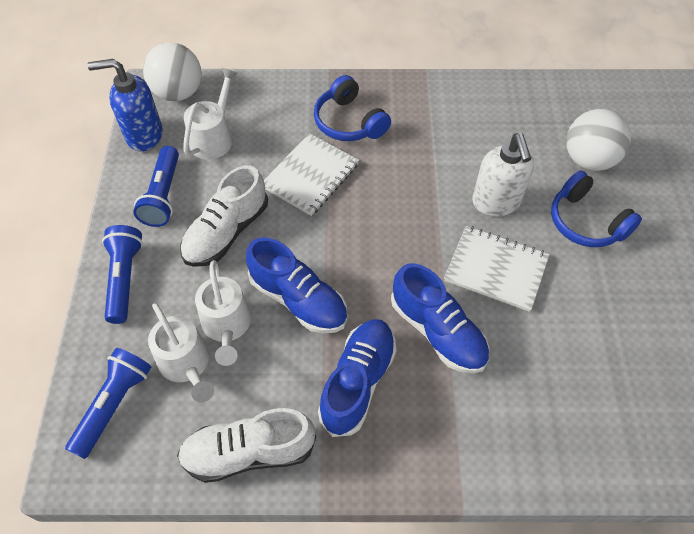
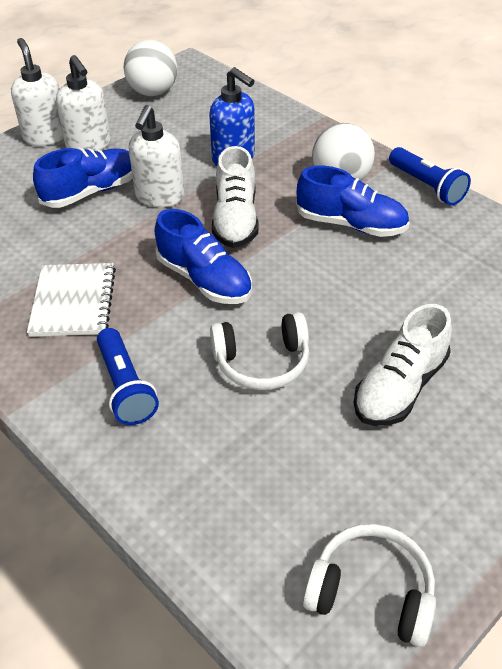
blue flashlight: [65,348,151,459] [102,225,143,324] [133,146,179,227] = 3 -> [97,328,159,425] [389,147,471,205] = 2
blue headphones: [314,75,391,141] [551,171,642,247] = 2 -> none = 0
white headphones: none = 0 -> [210,312,309,390] [303,524,436,647] = 2
white notebook: [264,133,359,216] [444,226,550,312] = 2 -> [27,263,116,337] = 1
white soap dispenser: [472,133,534,216] = 1 -> [11,38,64,146] [56,55,111,151] [128,105,184,207] = 3
white watering can: [148,303,214,403] [183,68,237,160] [195,260,251,366] = 3 -> none = 0

